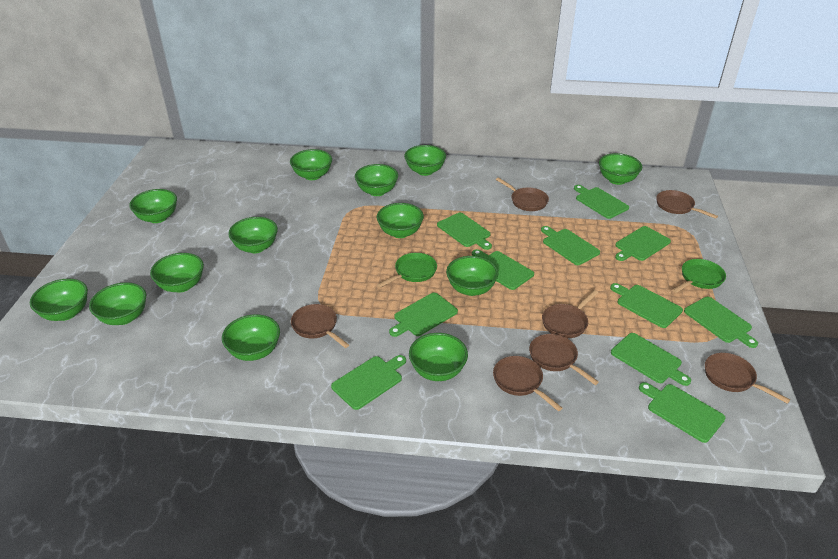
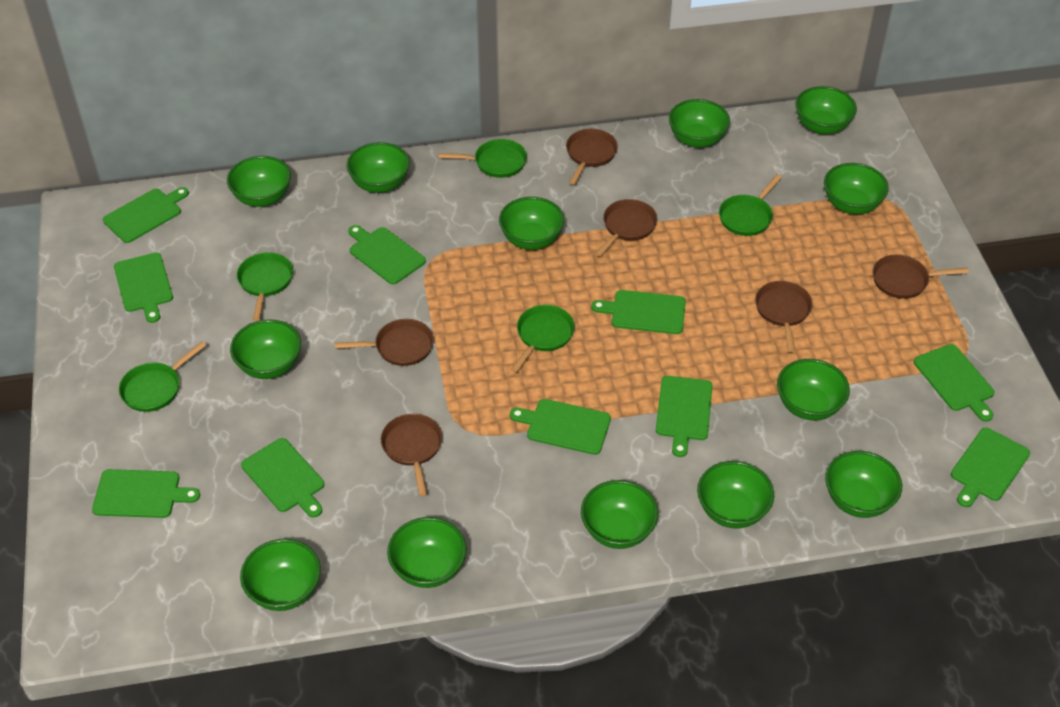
brown pan: [291,304,349,348] [493,356,562,411] [496,177,549,211] [529,334,599,385] [542,290,598,338] [656,190,718,219] [705,353,790,404] = 7 -> [335,319,434,366] [381,414,442,496] [566,129,618,185] [595,199,658,257] [755,281,813,352] [872,255,968,299] = 6
green cutting board: [331,355,406,410] [389,293,458,337] [437,213,492,250] [472,249,534,290] [541,226,600,265] [574,185,629,219] [610,283,683,328] [611,333,691,386] [615,226,671,261] [639,382,726,443] [684,297,758,348] = 11 -> [92,469,200,518] [103,187,189,243] [114,252,173,323] [241,438,324,517] [348,225,426,284] [510,399,611,455] [591,290,686,334] [656,376,713,457] [914,344,995,422] [951,428,1030,507] = 10
green pan: [377,253,437,288] [672,259,726,293] = 2 -> [119,342,206,412] [237,252,293,321] [439,139,527,178] [511,305,575,373] [719,174,782,236] = 5

